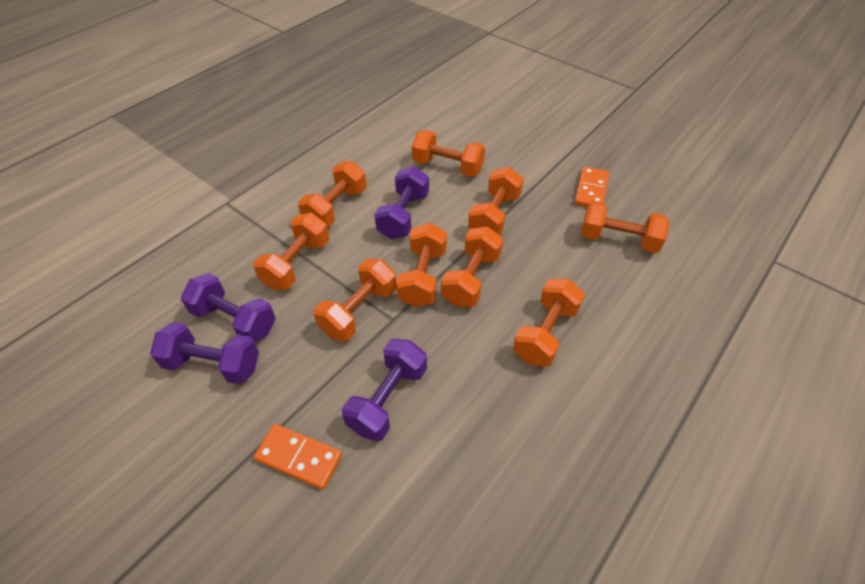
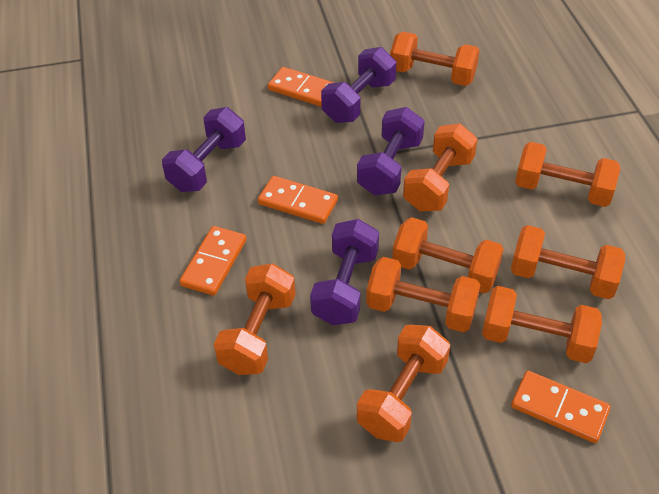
orange domino: [254,424,342,490] [575,166,609,207] = 2 -> [179,226,246,296] [258,176,338,224] [268,67,334,107] [511,371,611,443] = 4

